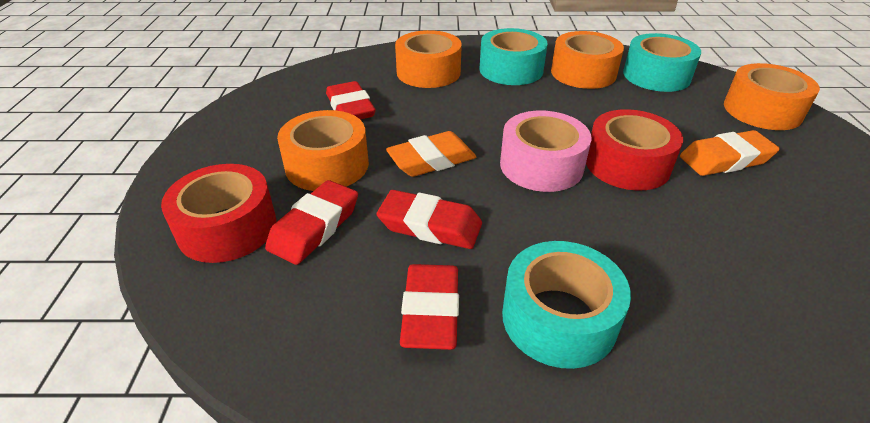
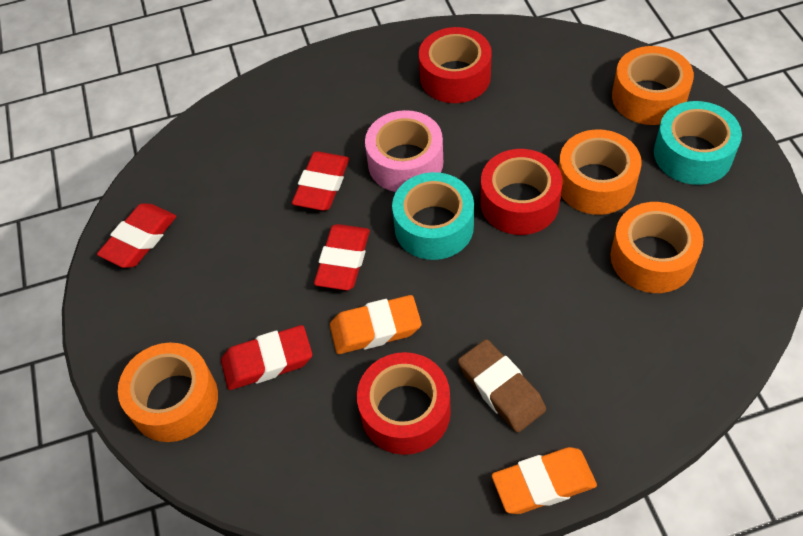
brown eraser: none = 0 -> [458,339,546,433] = 1
red tape: [161,164,276,263] [586,109,683,191] = 2 -> [357,352,451,455] [419,27,492,103] [480,149,563,235] = 3
turquoise tape: [479,28,548,85] [502,241,631,369] [623,33,701,92] = 3 -> [392,172,474,260] [654,101,742,185] = 2

